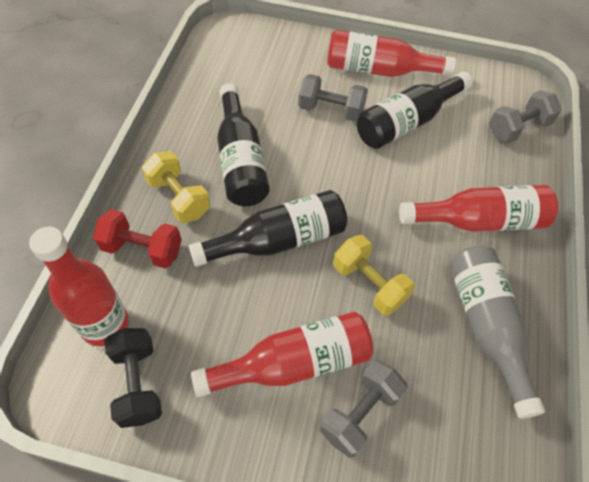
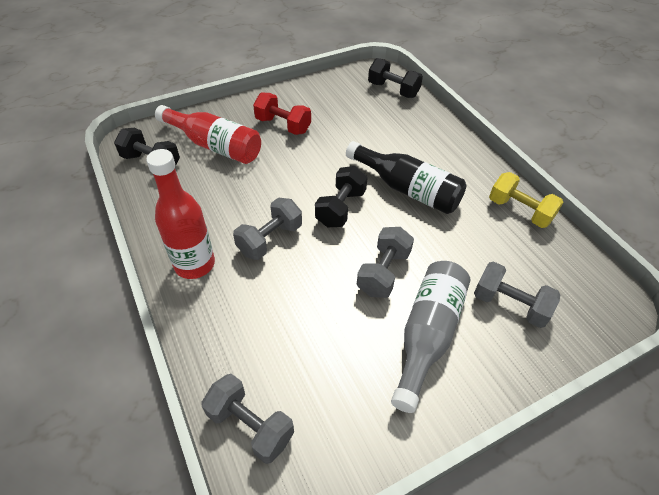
black bottle: [189,190,347,267] [217,83,270,206] [357,72,472,149] = 3 -> [346,141,466,214] = 1
black dumbbell: [104,328,162,428] = 1 -> [114,128,180,167] [315,166,368,228] [368,58,423,98] = 3
grey dumbbell: [298,74,368,122] [320,360,408,458] [489,90,562,143] = 3 -> [201,374,294,464] [233,197,302,260] [357,227,414,298] [474,261,560,328] = 4
red bottle: [29,227,129,346] [191,312,373,397] [327,30,456,77] [399,185,558,232] = 4 -> [146,149,215,279] [155,105,261,164] = 2
yellow dumbbell: [142,151,210,223] [333,235,415,316] = 2 -> [489,172,564,228] = 1

